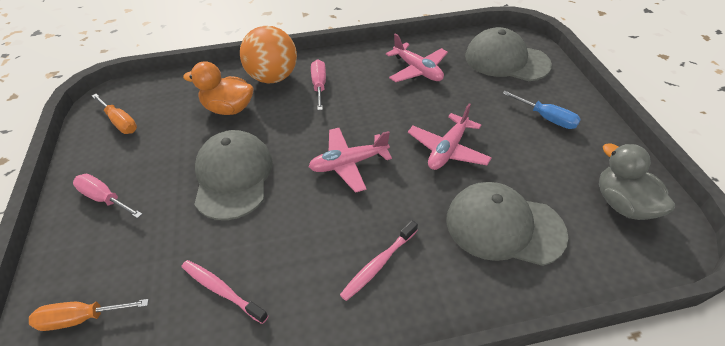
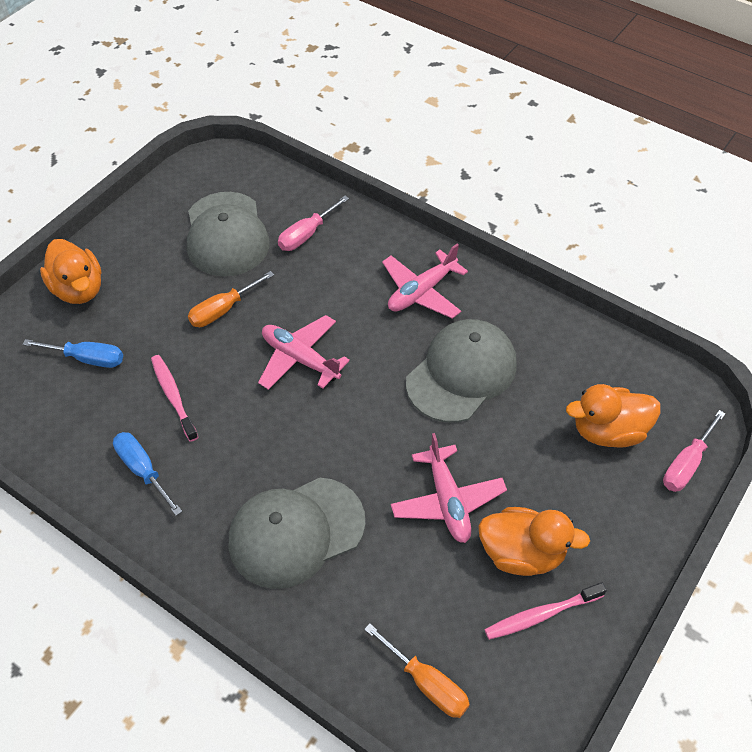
blue screwdriver: [502,91,581,129] = 1 -> [22,339,123,368] [113,432,182,516] = 2
grey duck: [599,143,675,220] = 1 -> none = 0
orange ball: [240,26,297,84] = 1 -> none = 0
orange duck: [183,61,254,115] = 1 -> [40,239,102,304] [478,507,590,576] [566,384,660,448] = 3

